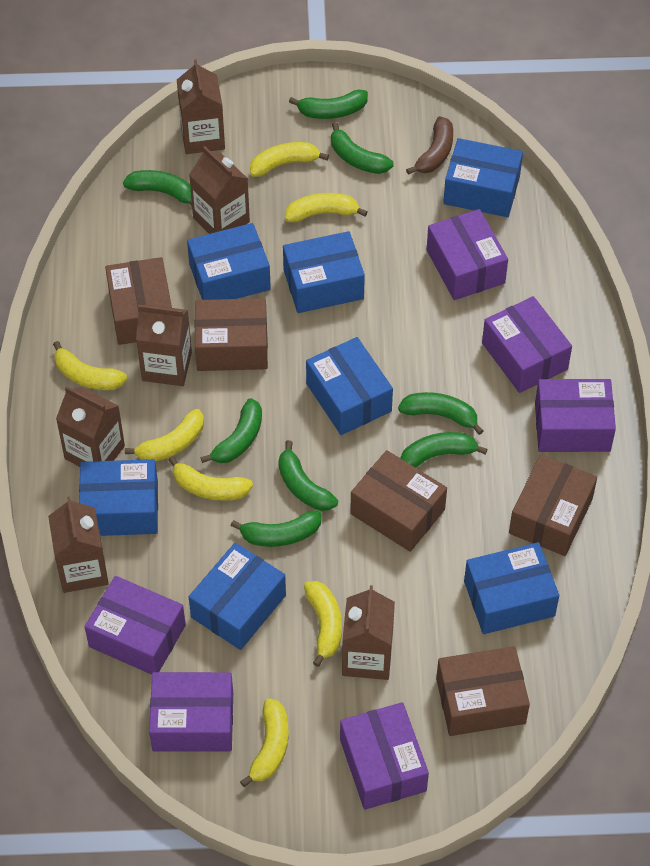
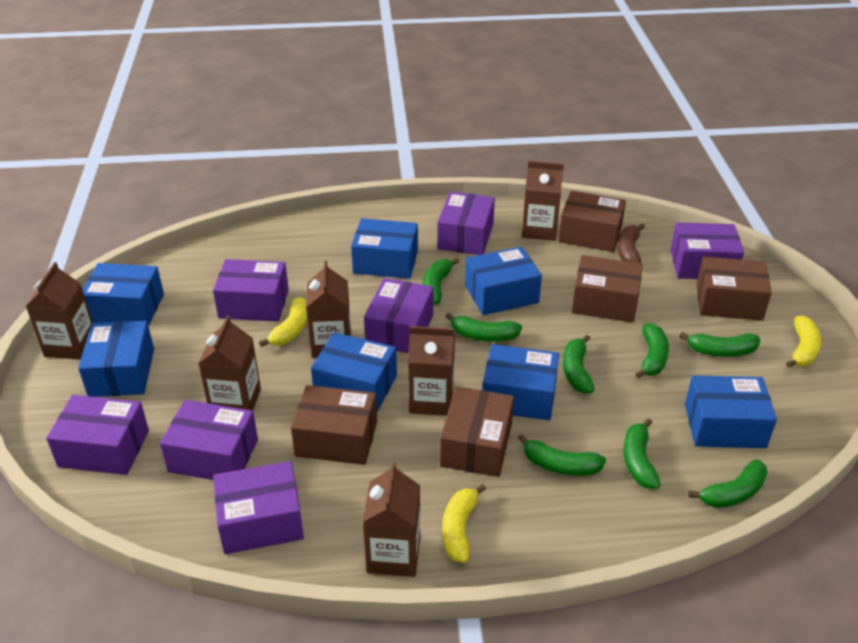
purple box: [84,576,186,675] [149,672,233,752] [340,702,429,810] [427,209,508,300] [482,296,572,393] [535,379,616,452] = 6 -> [46,395,149,475] [160,400,258,480] [213,259,289,322] [213,461,304,554] [364,278,433,353] [437,191,495,255] [671,222,744,279] = 7
yellow banana: [53,341,127,390] [125,409,204,461] [168,456,253,501] [240,698,289,787] [250,142,329,177] [285,193,367,222] [304,581,342,667] = 7 -> [259,297,307,347] [442,484,486,563] [786,316,821,368] = 3

